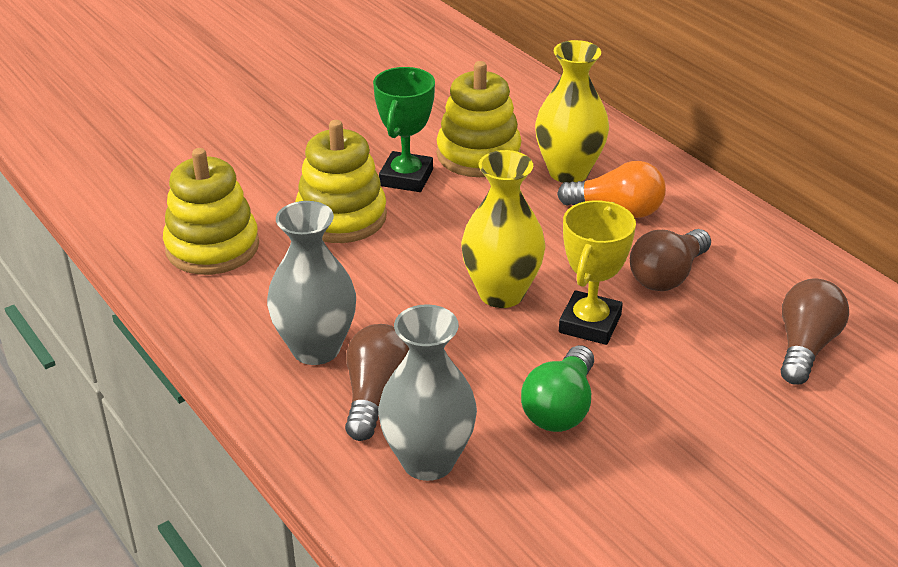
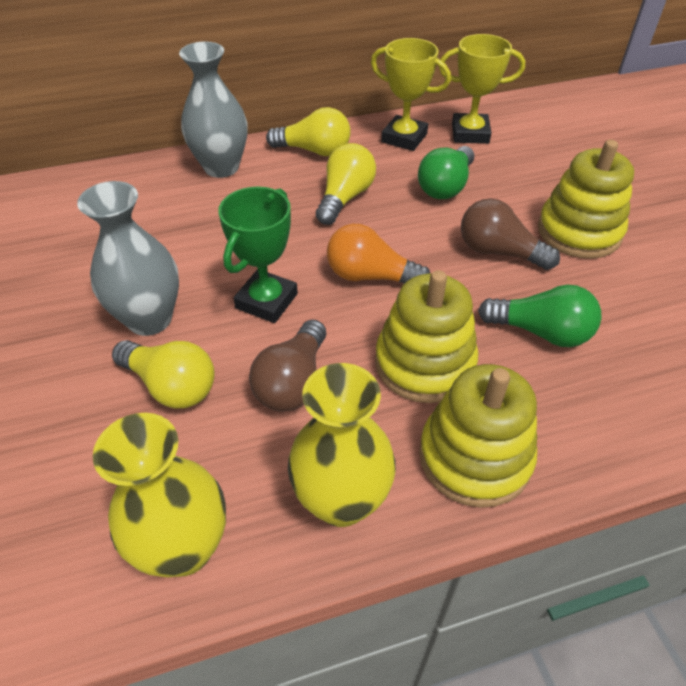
brown light bulb: [345,324,409,441] [630,229,711,291] [780,278,849,385] = 3 -> [249,320,326,412] [461,198,560,270] = 2
green light bulb: [521,345,594,432] = 1 -> [418,146,474,199] [478,285,602,347] = 2
yellow light bulb: none = 0 -> [112,340,215,409] [266,107,351,156] [316,143,376,225] = 3
yellow trophy: [559,200,636,345] = 1 -> [371,38,451,151] [439,34,525,144] = 2

